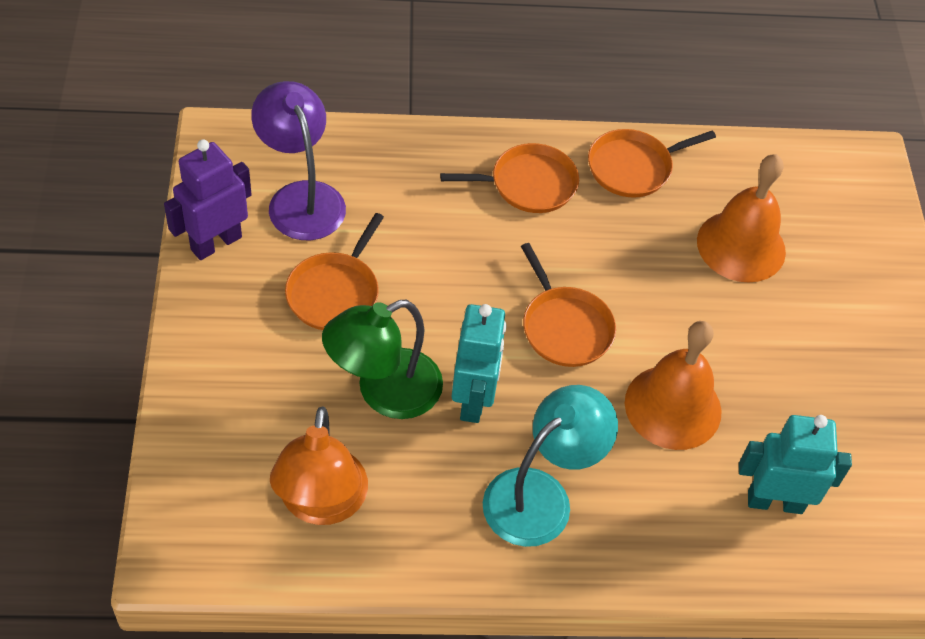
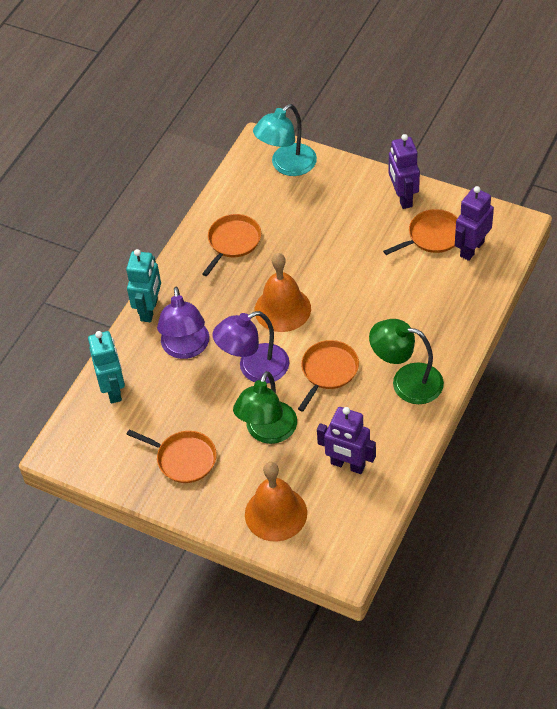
green lamp: [322,300,443,419] = 1 -> [233,371,297,444] [369,319,444,404] = 2
orange lamp: [270,407,368,525] = 1 -> none = 0
purple lamp: [251,81,346,240] = 1 -> [157,287,209,359] [212,311,289,383] = 2
purple robot: [164,139,252,260] = 1 -> [317,407,376,474] [389,134,420,209] [455,186,494,261] = 3

